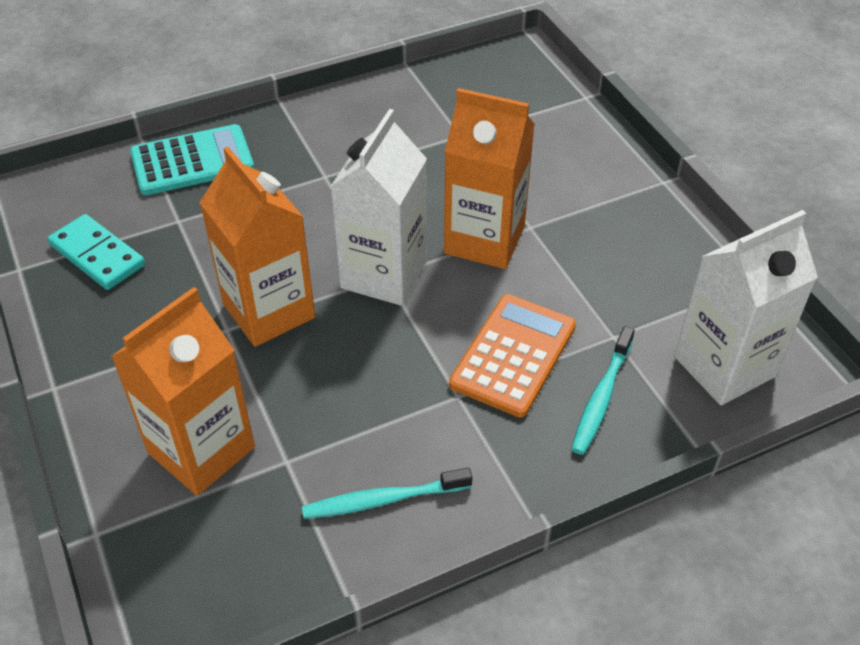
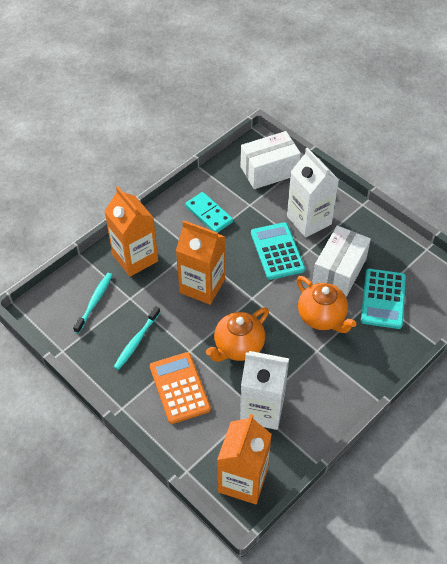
orange teapot: none = 0 -> [206,307,269,362] [297,276,356,333] = 2
turquoise calculator: [130,124,254,195] = 1 -> [251,222,305,280] [361,269,406,329] = 2
white box: none = 0 -> [241,131,301,189] [312,226,371,297] = 2

